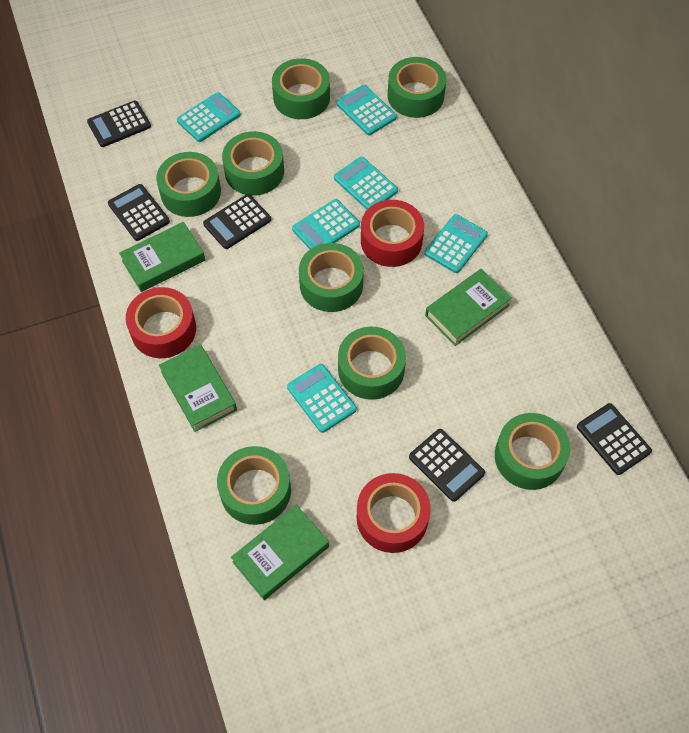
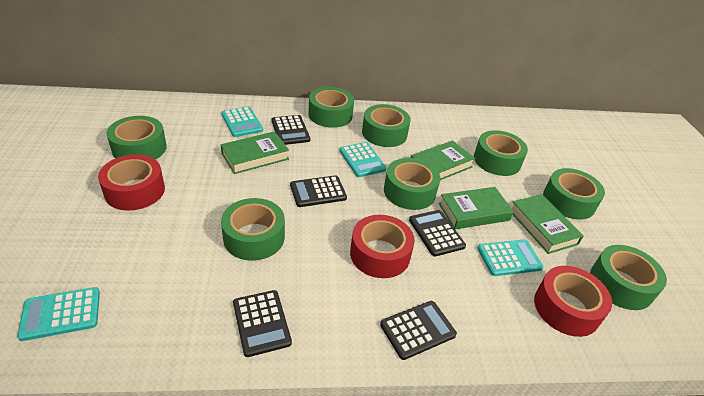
turquoise calculator: [177,92,241,142] [287,364,357,433] [292,199,360,249] [334,157,398,209] [336,85,397,135] [424,214,488,273] = 6 -> [17,287,100,341] [221,106,263,137] [339,142,386,177] [477,240,544,276] = 4

